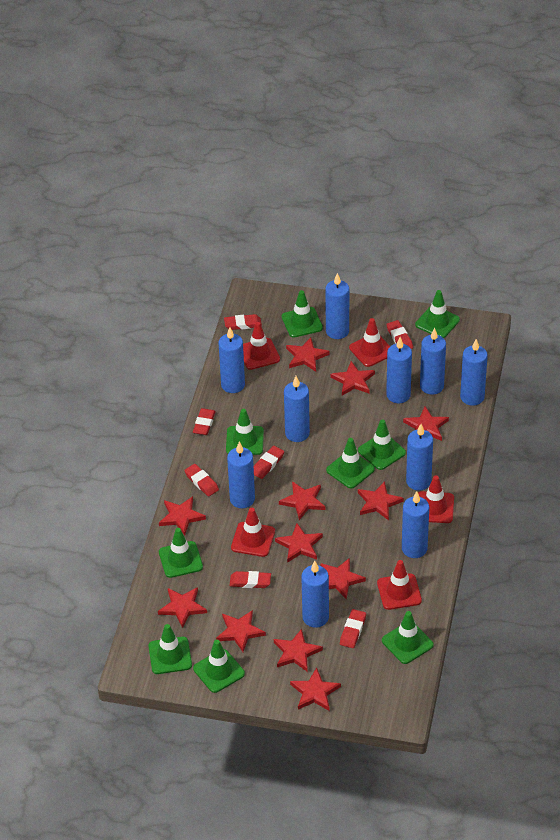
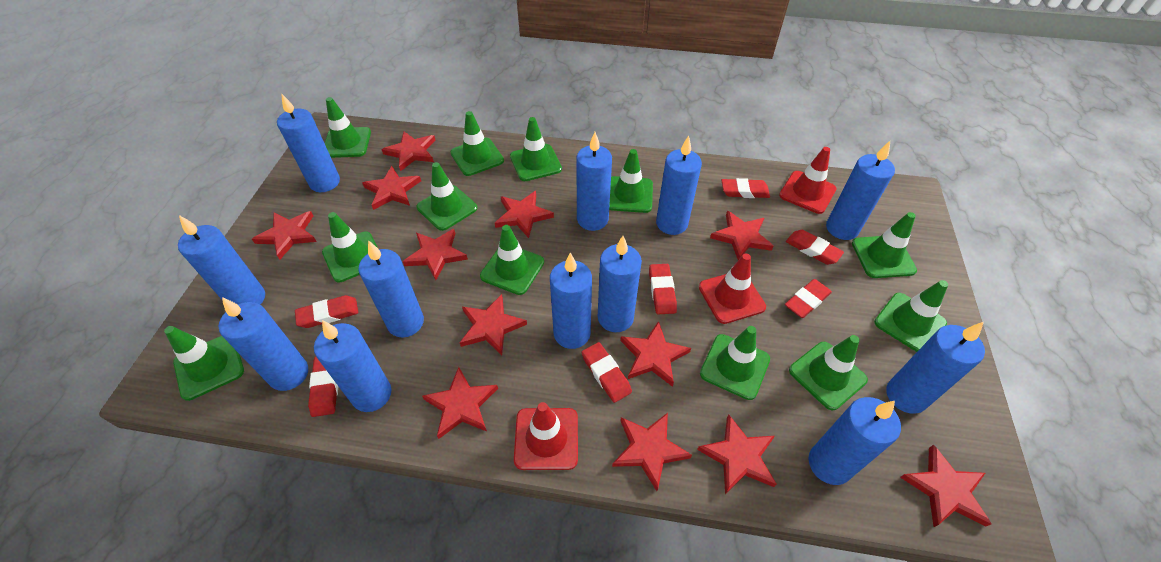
blue candle: [219,327,245,393] [227,442,255,508] [284,376,310,442] [301,561,329,628] [325,273,349,339] [386,337,412,403] [402,491,429,558] [406,424,433,491] [420,328,446,395] [460,339,488,406] = 10 -> [178,215,265,305] [219,297,308,391] [277,93,340,192] [314,320,392,412] [358,240,424,338] [550,253,592,349] [576,132,612,231] [598,236,642,332] [656,135,702,235] [808,397,901,485] [826,141,895,240] [886,322,985,414] = 12
green traffic cone: [148,624,192,674] [159,528,203,578] [193,640,245,693] [226,409,264,455] [282,290,323,338] [326,438,375,488] [358,419,406,470] [382,611,434,664] [415,290,460,338] = 9 -> [164,326,244,401] [322,212,378,282] [325,97,371,158] [417,162,477,231] [450,111,504,176] [480,225,544,295] [510,117,562,181] [609,149,653,213] [700,326,770,400] [789,335,868,410] [852,212,917,278] [874,280,948,352] = 12
red traffic cone: [231,508,275,557] [243,322,280,370] [349,318,390,367] [377,560,422,610] [418,475,454,523] = 5 -> [514,402,578,470] [699,254,766,324] [779,147,836,214] = 3

